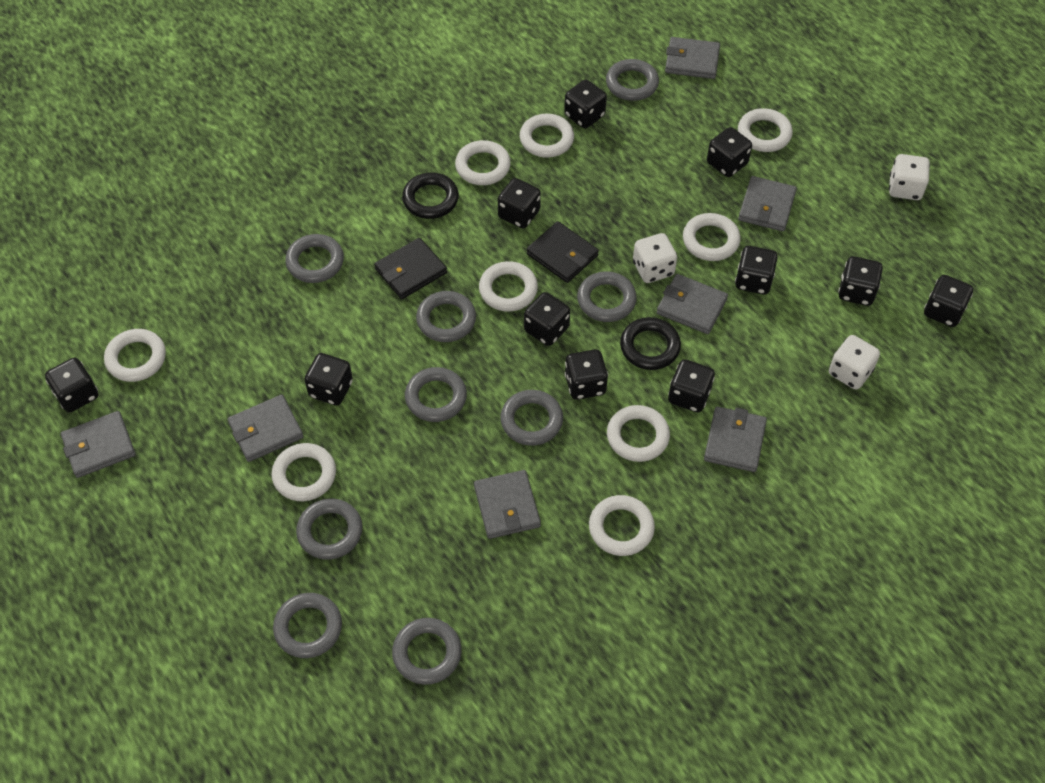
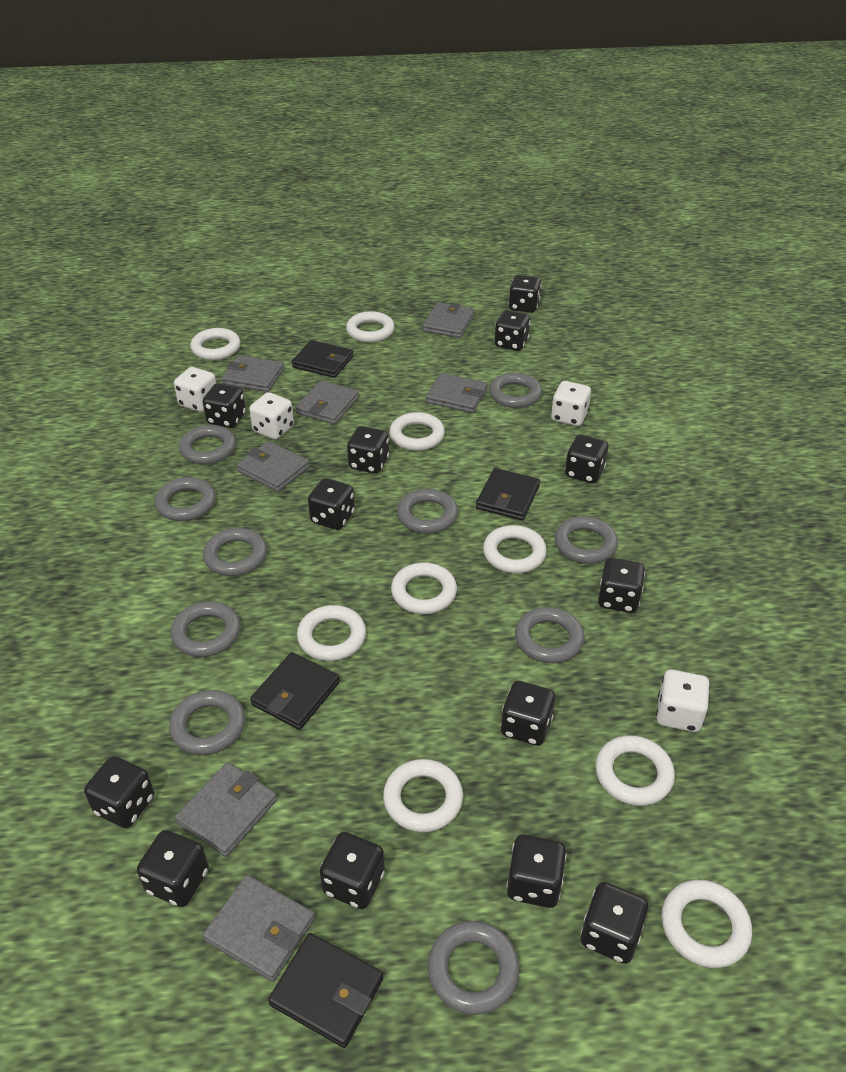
black dice: [45,358,98,413] [304,353,353,405] [498,178,541,228] [524,292,570,346] [564,80,607,128] [565,349,608,400] [668,359,715,412] [707,127,752,177] [735,246,778,295] [838,256,883,306] [924,275,973,327] = 11 -> [84,756,154,828] [137,830,209,907] [203,383,246,428] [308,478,355,530] [320,832,385,909] [347,426,389,474] [495,310,530,351] [501,681,555,746] [506,834,567,908] [509,275,541,313] [565,435,608,484] [581,882,648,964] [598,558,645,613] = 13
black ring: [402,173,459,219] [620,317,681,370] = 2 -> none = 0
black wallet: [374,238,447,299] [526,221,599,283] = 2 -> [250,652,340,730] [268,933,384,1048] [292,340,353,378] [476,468,540,520] = 4
grey ring: [273,593,342,658] [285,234,344,283] [296,499,363,560] [392,618,462,685] [405,367,467,422] [416,291,476,342] [500,390,563,446] [577,271,637,322] [606,59,659,101] = 9 -> [155,477,216,521] [169,690,245,755] [171,601,241,657] [179,425,236,464] [203,528,267,576] [397,489,458,534] [428,921,520,1015] [489,373,542,408] [515,607,584,663] [555,516,618,564] = 10
white dice: [633,233,677,283] [829,335,880,390] [889,154,930,200] = 3 -> [174,367,216,412] [249,392,294,439] [551,381,591,426] [656,670,710,732] = 4

